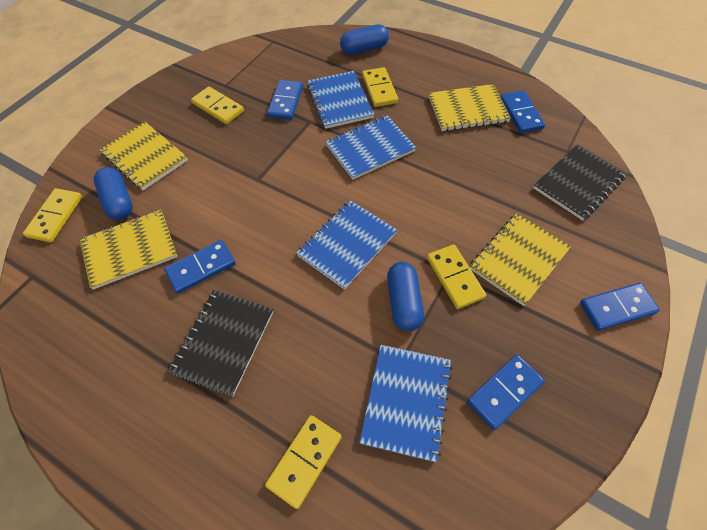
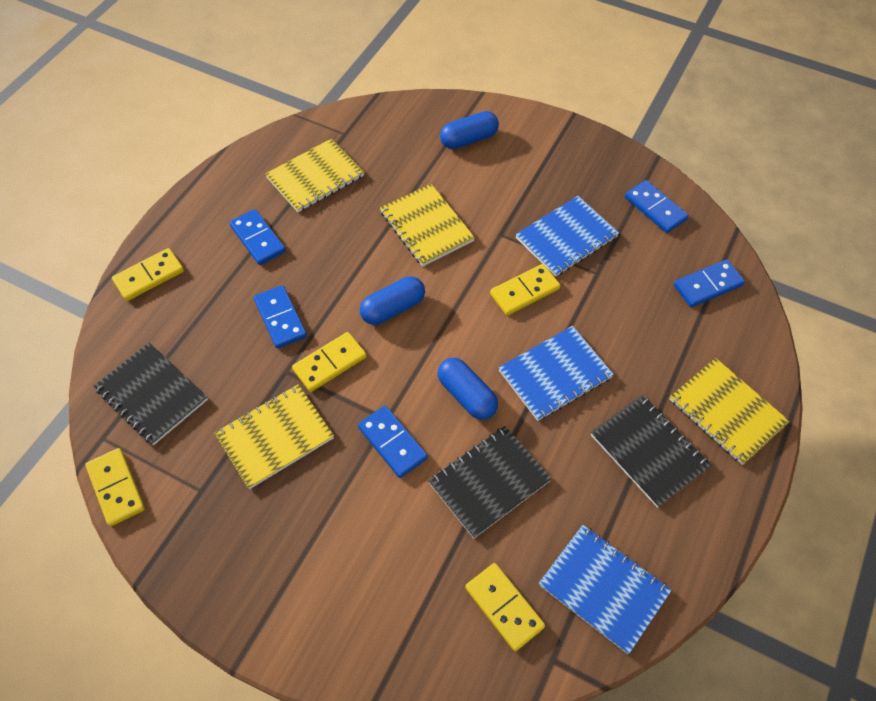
black notebook: [168,290,273,396] [533,144,627,221] = 2 -> [94,343,208,445] [428,426,552,538] [591,395,711,508] = 3
blue notebook: [296,200,397,289] [307,71,374,129] [326,115,416,180] [359,345,452,462] = 4 -> [498,326,614,421] [515,196,619,277] [539,525,672,654] = 3

